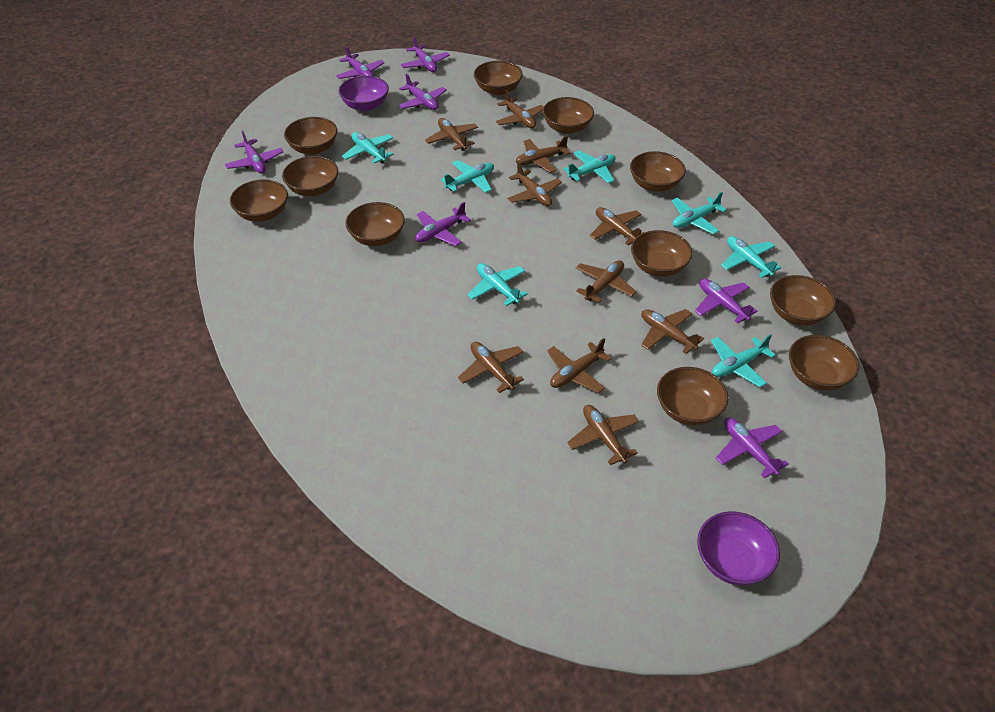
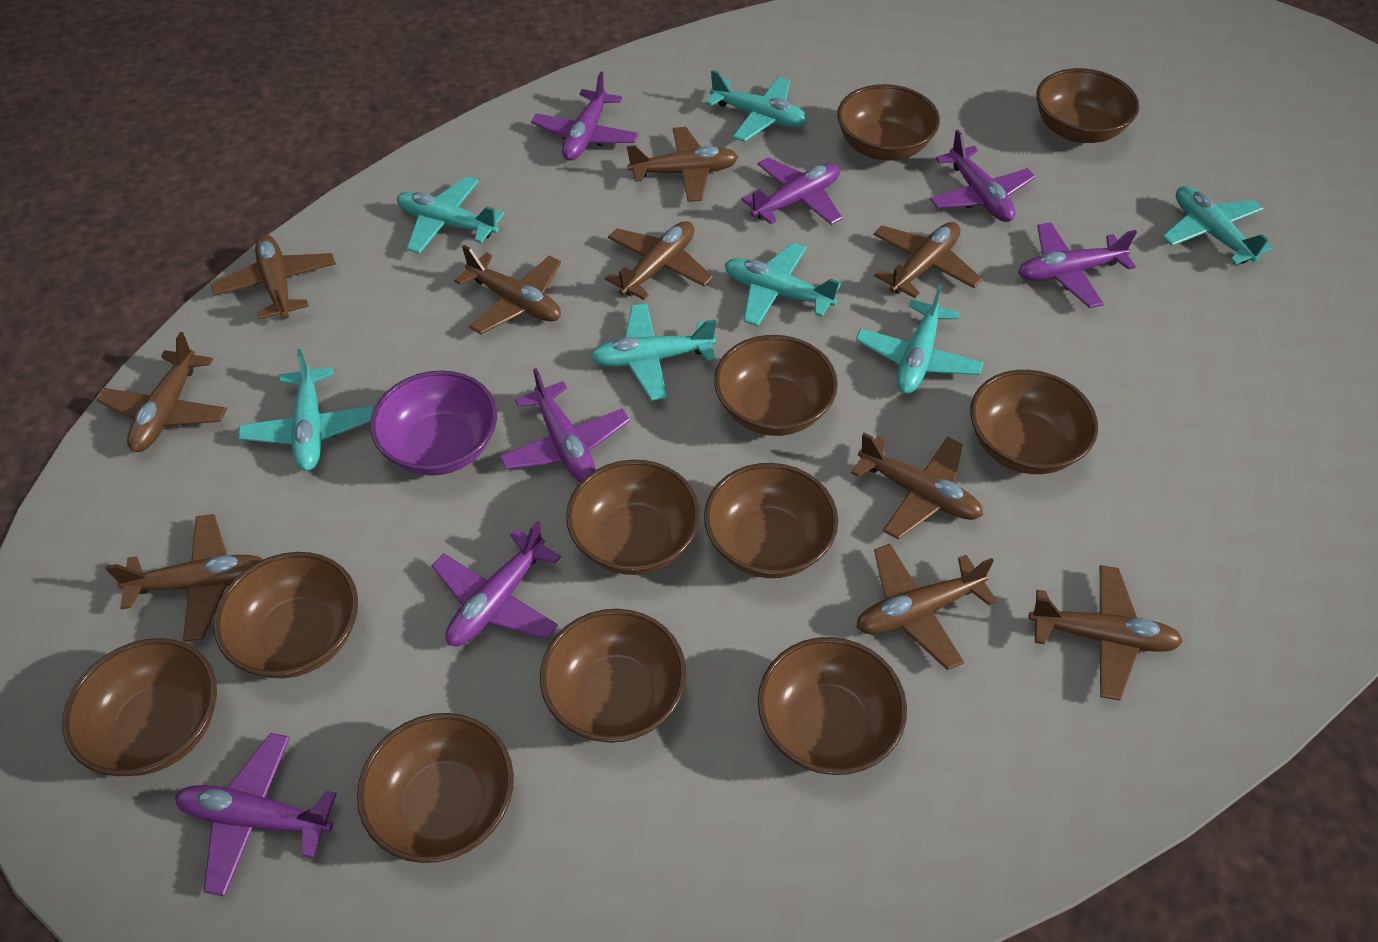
purple bowl: [338,76,389,111] [697,511,780,585] = 2 -> [370,370,497,476] = 1

